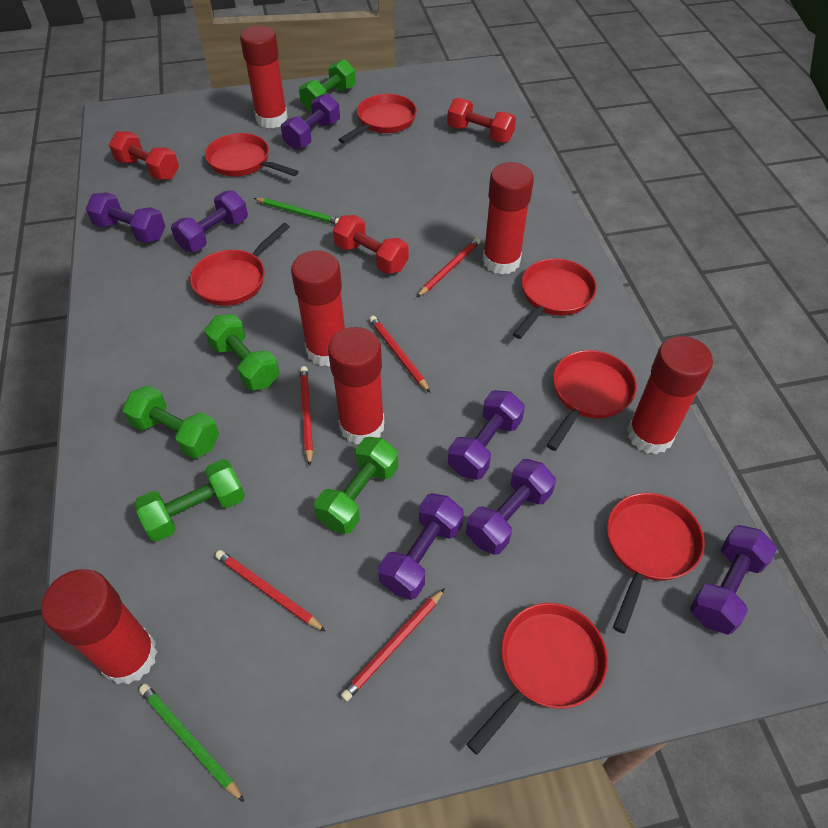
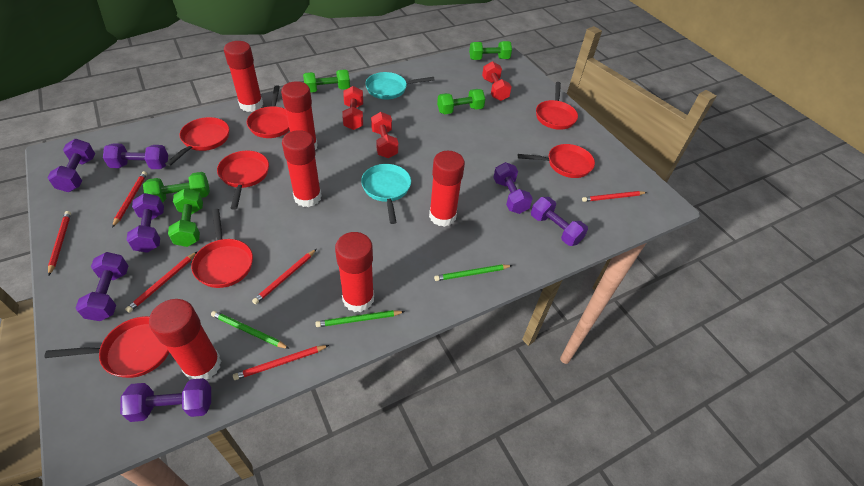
green pencil: [139,684,244,802] [254,198,339,224] = 2 -> [211,311,289,349] [315,310,405,327] [434,264,513,281] = 3
red pencil: [215,550,326,631] [300,366,313,466] [341,588,445,702] [369,316,430,392] [417,238,481,297] = 5 -> [48,211,71,275] [112,171,147,228] [125,251,198,313] [233,345,329,380] [252,249,316,304] [582,191,647,202] = 6
turquoise pan: none = 0 -> [361,164,411,224] [365,72,435,99] = 2

